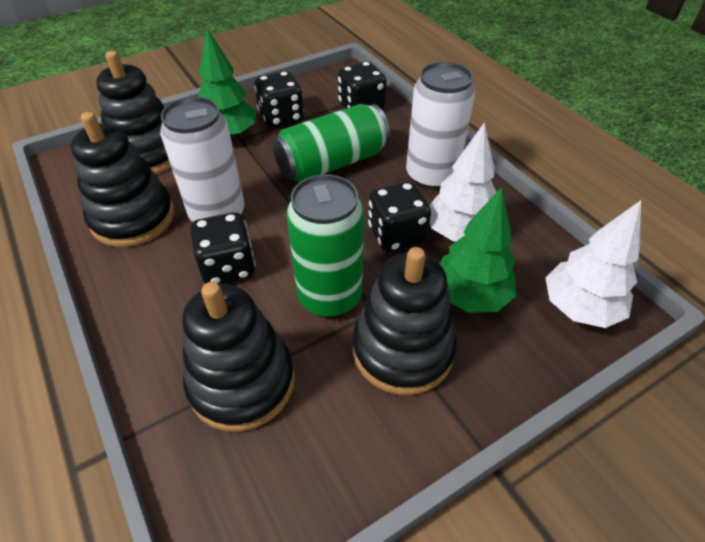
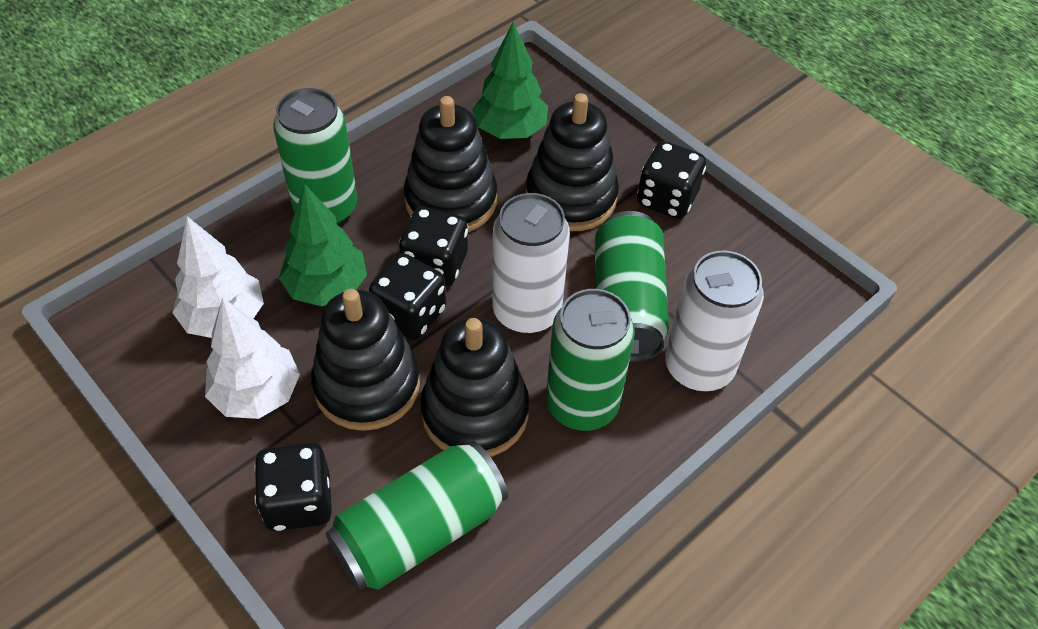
green can: [273,104,390,182] [286,174,364,318] = 2 -> [273,88,357,225] [326,441,508,590] [546,289,635,431] [595,211,669,362] = 4

